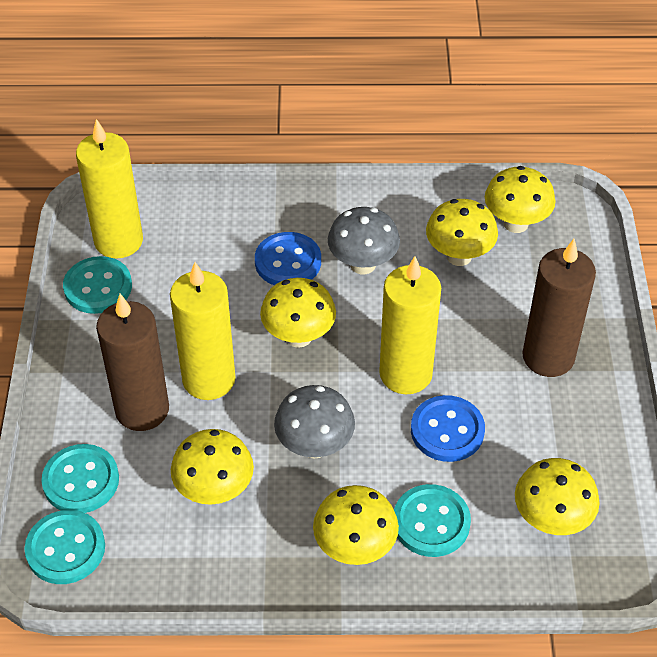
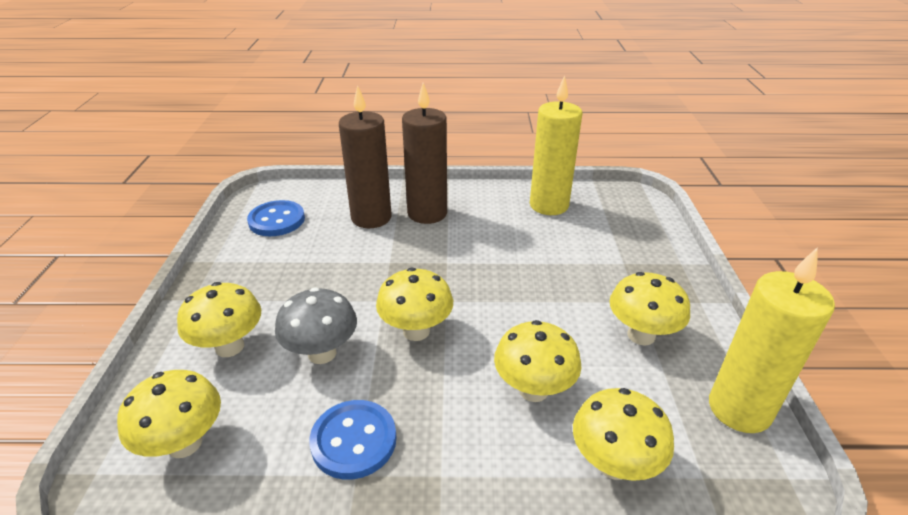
grey mushroom: [274,385,355,458] [328,207,400,274] = 2 -> [275,287,357,364] = 1
turquoise button: [24,510,105,584] [42,444,119,513] [63,256,132,314] [394,484,471,557] = 4 -> none = 0
yellow candle: [76,119,143,259] [170,262,236,400] [379,256,441,394] = 3 -> [530,76,582,215] [709,247,835,433] = 2

